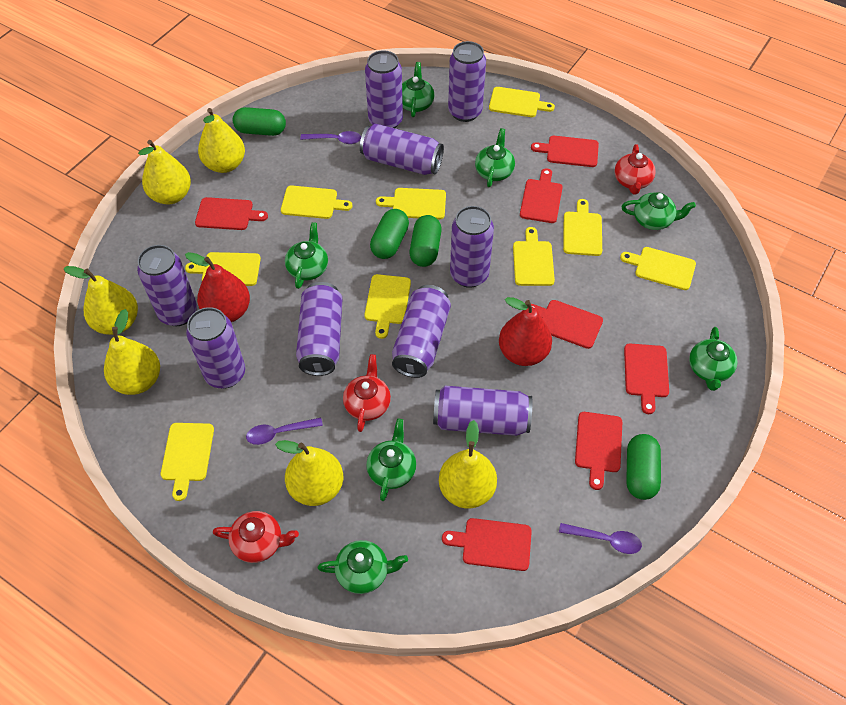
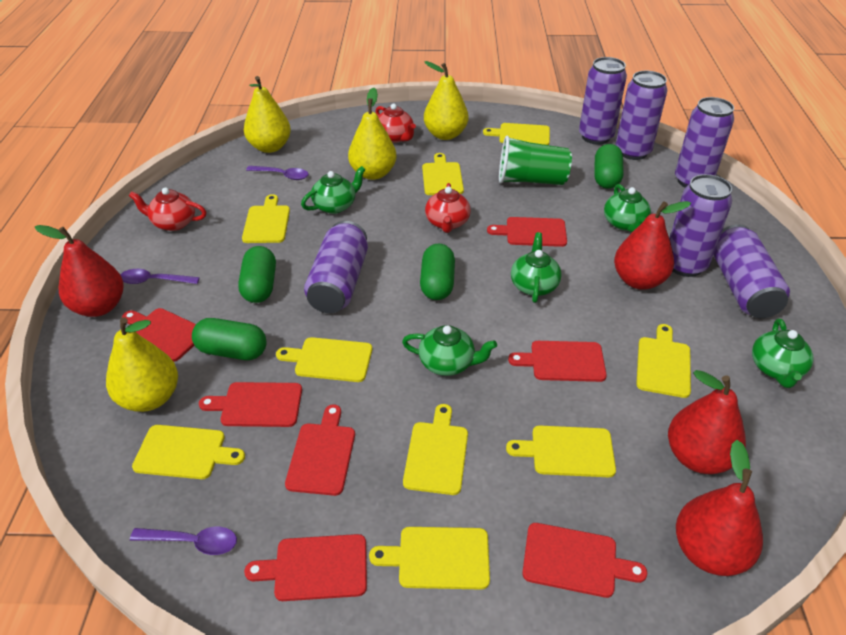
green cup: none = 0 -> [499,136,572,185] = 1
green teapot: [285,222,328,289] [318,540,408,594] [366,418,416,501] [402,62,434,117] [475,128,515,187] [621,192,696,230] [689,327,737,391] = 7 -> [301,166,366,214] [402,325,497,376] [511,232,562,303] [604,184,651,233] [752,319,814,388] = 5
purple can: [137,245,197,326] [186,307,245,388] [296,282,343,376] [360,124,444,175] [365,50,403,128] [392,285,451,378] [433,386,532,436] [448,41,486,122] [450,206,494,288] = 9 -> [304,221,368,313] [579,57,627,145] [616,71,667,160] [669,174,732,277] [675,97,734,188] [714,224,790,318] = 6
red pear: [185,252,250,322] [499,297,552,366] = 2 -> [35,225,124,317] [614,201,691,290] [668,370,746,474] [676,440,763,576] = 4
yellow pear: [63,266,138,335] [104,309,160,395] [138,140,191,205] [198,108,245,173] [275,440,343,506] [439,420,497,509] = 6 -> [106,317,178,412] [244,76,291,153] [348,88,397,180] [424,61,468,140] = 4

